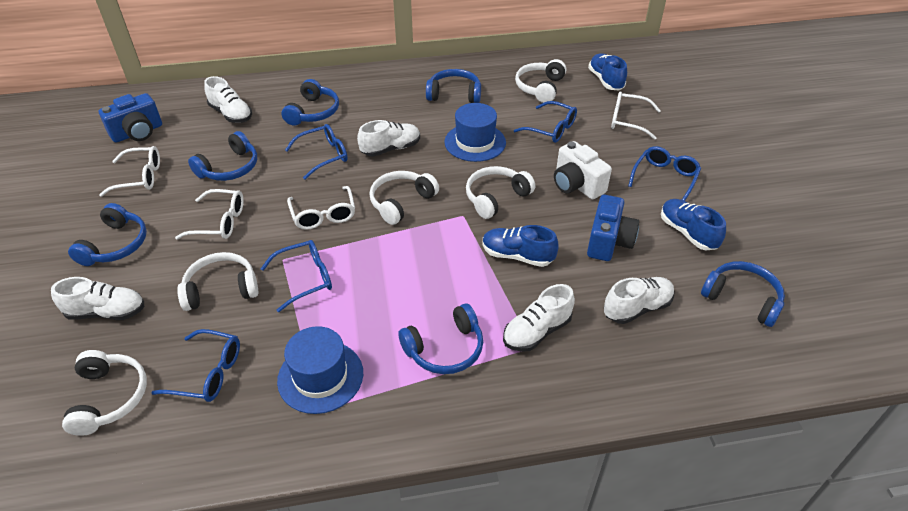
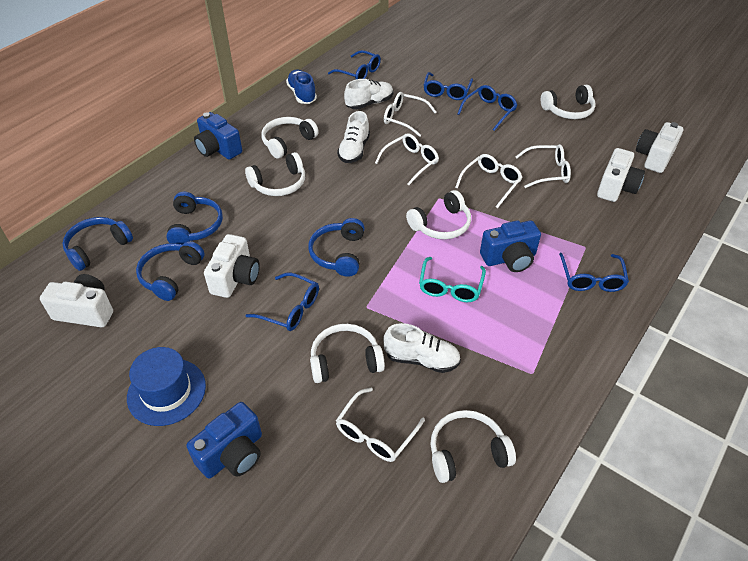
blue camera: [99,93,162,143] [587,195,639,261] = 2 -> [186,402,262,479] [194,112,242,159] [480,220,541,272] = 3
blue hat: [277,326,363,414] [444,103,506,162] = 2 -> [127,347,206,426] = 1
blue headphones: [68,203,147,266] [188,131,257,181] [282,79,339,126] [398,304,483,374] [426,69,481,103] [701,261,785,327] = 6 -> [62,217,133,271] [136,241,205,301] [166,191,223,245] [308,218,365,277] = 4
blue shoe: [483,225,559,267] [588,53,627,90] [661,199,726,250] = 3 -> [286,70,317,104] = 1
turquoise glasses: none = 0 -> [419,257,486,302] = 1
white camera: [554,141,612,199] = 1 -> [40,274,113,327] [204,234,260,298] [597,148,645,202] [636,122,683,173] = 4
white glasses: [99,146,160,197] [175,189,244,240] [287,186,355,230] [611,91,661,140] = 4 -> [336,388,425,462] [375,133,439,185] [384,92,436,137] [455,154,522,208] [515,144,571,188] = 5
white headphones: [62,350,147,436] [177,252,258,311] [369,171,439,225] [466,166,535,219] [515,59,566,103] = 5 -> [245,152,305,196] [261,117,319,159] [310,324,385,383] [406,190,471,239] [430,410,516,483] [541,84,596,119] = 6
white shoe: [51,277,144,320] [204,76,252,123] [357,120,420,157] [503,284,575,352] [604,277,675,324] = 5 -> [337,111,370,163] [344,79,393,109] [383,323,461,373] = 3

